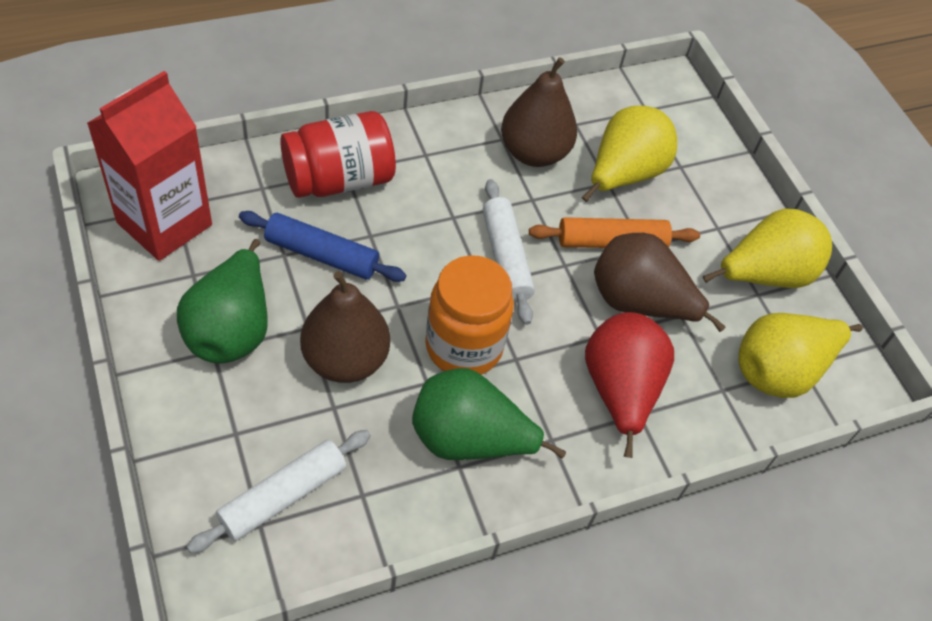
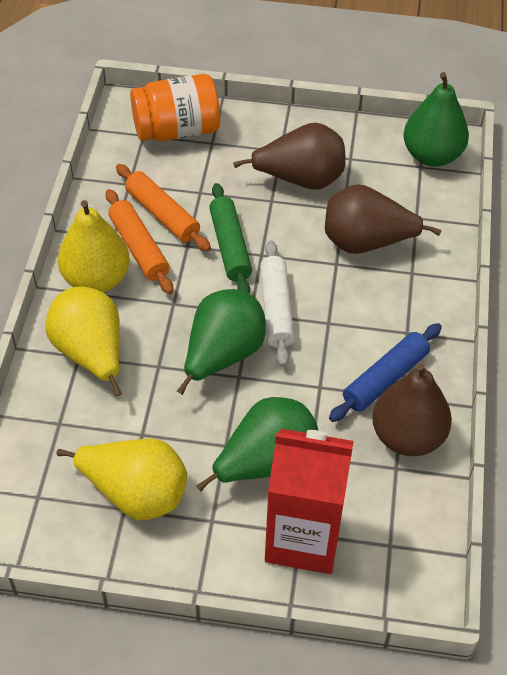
green pear: [177,239,268,364] [412,368,566,460] = 2 -> [177,289,266,395] [196,397,318,491] [403,72,469,167] = 3
green rolling pin: none = 0 -> [209,183,252,293] = 1
orange rolling pin: [529,217,700,248] = 1 -> [106,189,173,294] [116,164,211,251] = 2
red jar: [280,111,396,198] = 1 -> none = 0
red pear: [585,312,674,458] = 1 -> none = 0
white rolling pin: [187,430,371,553] [483,179,535,325] = 2 -> [260,240,294,367] = 1

